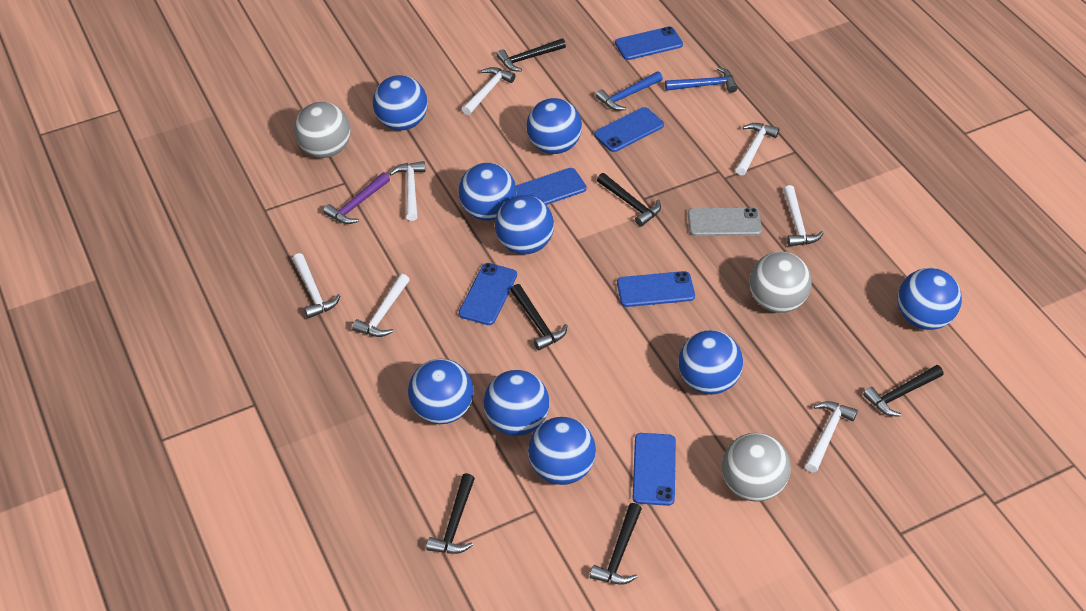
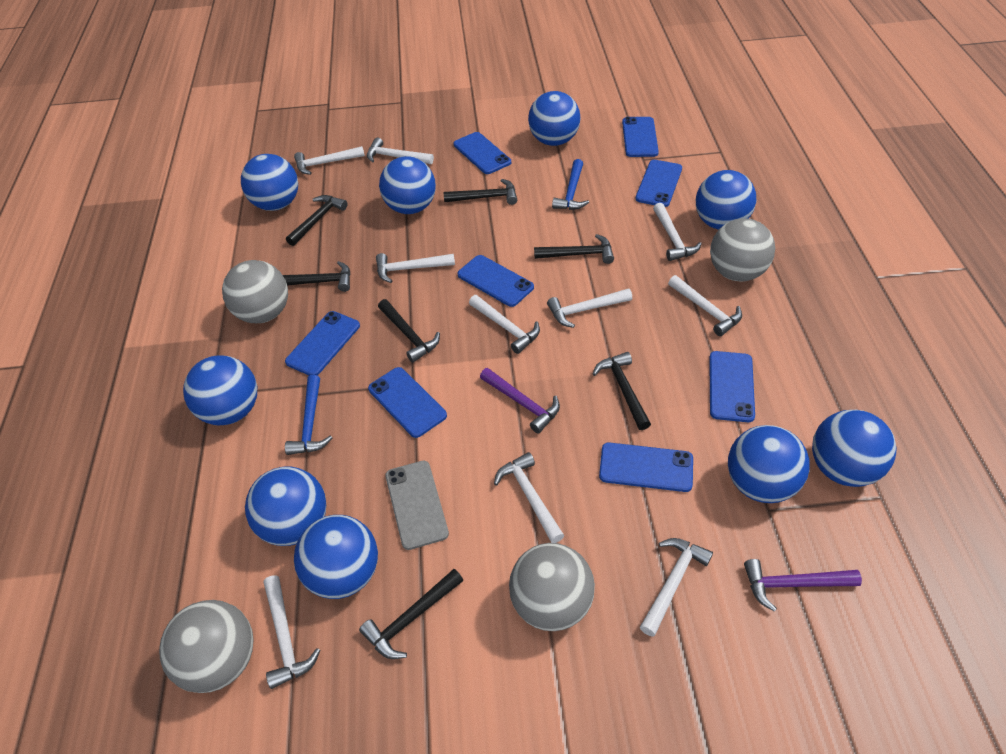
black hammer: [426,473,475,554] [497,38,566,72] [510,284,568,351] [590,503,642,585] [597,173,661,227] [863,365,943,417] = 6 -> [283,261,351,292] [286,195,347,246] [359,569,463,659] [378,299,440,363] [443,179,517,205] [534,234,614,264] [593,352,651,430] = 7
blue phone: [459,263,517,325] [516,168,587,205] [594,107,664,152] [615,26,683,60] [617,271,695,307] [633,433,676,506] = 6 -> [285,311,360,376] [368,367,447,438] [453,132,511,174] [457,255,534,307] [599,442,693,492] [622,117,659,157] [635,160,682,207] [709,351,755,422] = 8
grey ball: [294,102,351,158] [722,433,791,502] [749,252,812,313] = 3 -> [159,600,254,693] [222,260,288,323] [509,543,595,631] [710,218,775,282] = 4
purple hammer: [323,172,390,224] = 1 -> [480,368,560,433] [744,559,862,612] = 2
white hammer: [293,253,340,319] [352,274,410,337] [389,161,425,221] [462,67,515,115] [736,123,779,176] [783,185,823,247] [805,401,858,472] = 7 -> [264,575,320,689] [294,146,365,175] [367,138,434,164] [376,253,455,283] [469,295,540,354] [494,452,564,543] [547,288,632,328] [640,538,713,637] [653,203,702,261] [668,275,742,336] = 10

